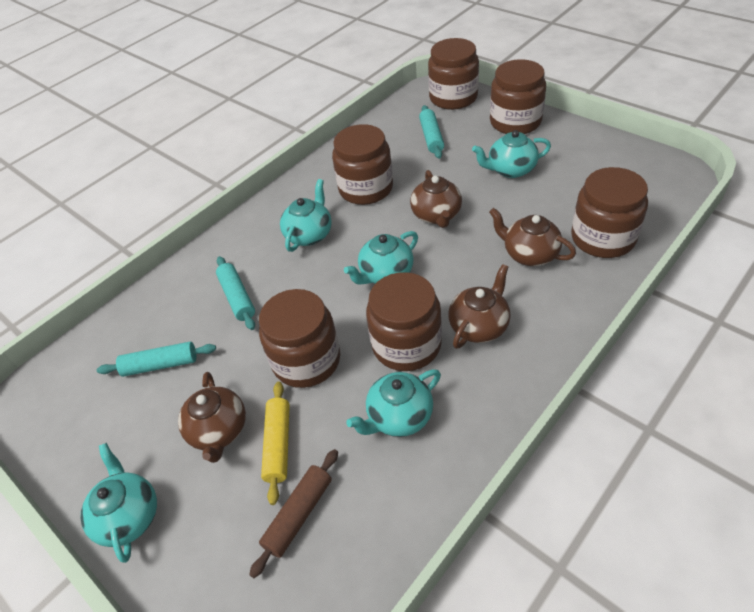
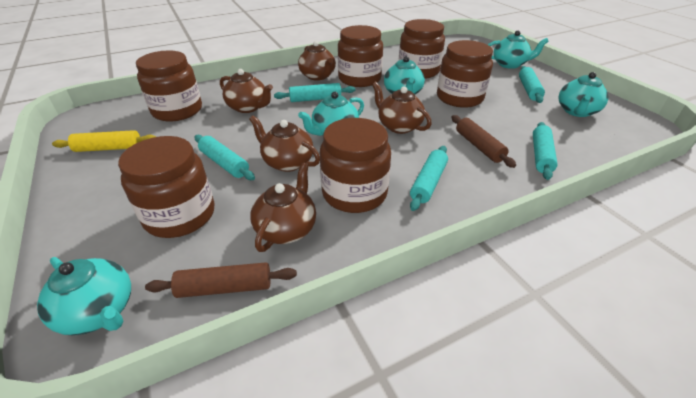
brown rolling pin: [249,449,338,578] = 1 -> [145,262,297,298] [451,115,516,168] = 2
brown teapot: [178,372,246,463] [410,170,462,228] [448,264,511,349] [489,208,576,266] = 4 -> [220,69,273,113] [249,115,320,172] [250,162,316,252] [298,41,336,81] [372,82,432,134] = 5
turquoise rolling pin: [97,342,216,377] [216,256,255,330] [419,105,444,159] = 3 -> [194,135,255,180] [274,83,355,102] [410,146,448,211] [519,66,545,103] [533,122,558,180] = 5

